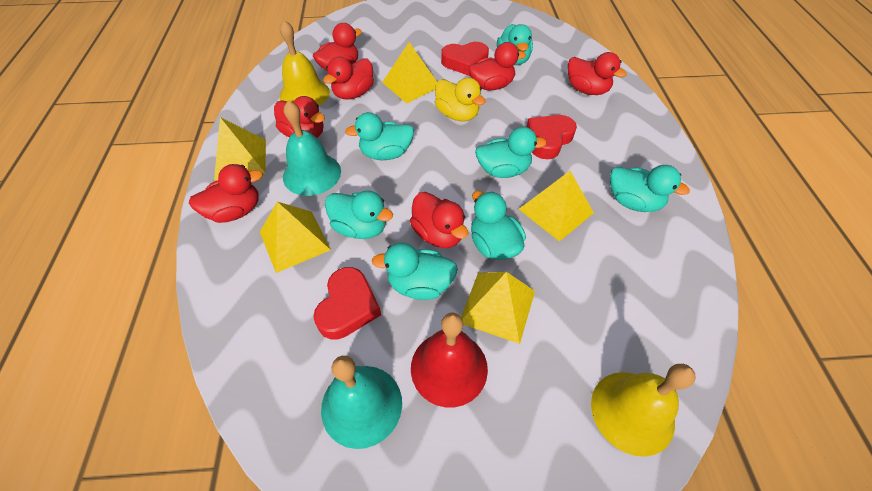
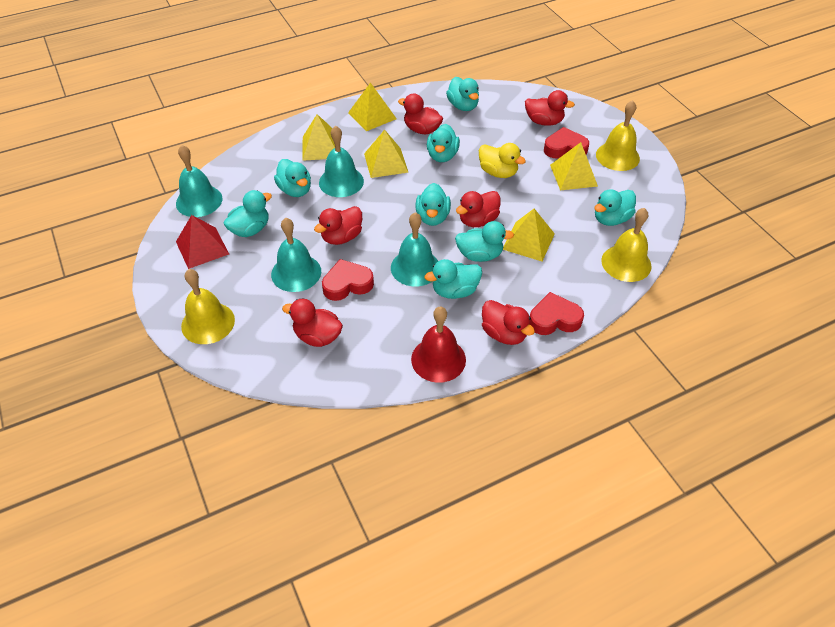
red duck: [189,164,263,223] [274,96,325,138] [313,23,362,71] [323,57,374,99] [410,192,468,248] [468,42,526,90] [568,52,627,95] = 7 -> [282,299,343,347] [314,206,362,245] [398,94,443,134] [456,191,501,227] [482,300,535,345] [525,90,575,126] = 6
red pyramid: none = 0 -> [176,215,229,269] = 1
turquoise bell: [283,100,341,196] [321,356,402,449] = 2 -> [176,145,222,217] [271,218,321,292] [319,126,364,197] [391,212,438,287] = 4
turquoise duck: [325,190,393,239] [345,112,414,160] [372,242,458,300] [471,191,526,260] [475,127,547,178] [497,24,533,65] [610,165,690,212] = 7 -> [223,190,272,237] [274,159,311,197] [415,183,451,226] [425,259,482,299] [427,124,460,162] [446,77,479,111] [455,221,514,262] [594,189,636,226] = 8
yellow bell: [280,20,330,106] [591,364,696,457] = 2 -> [181,269,235,344] [596,100,640,171] [601,208,652,282] = 3

